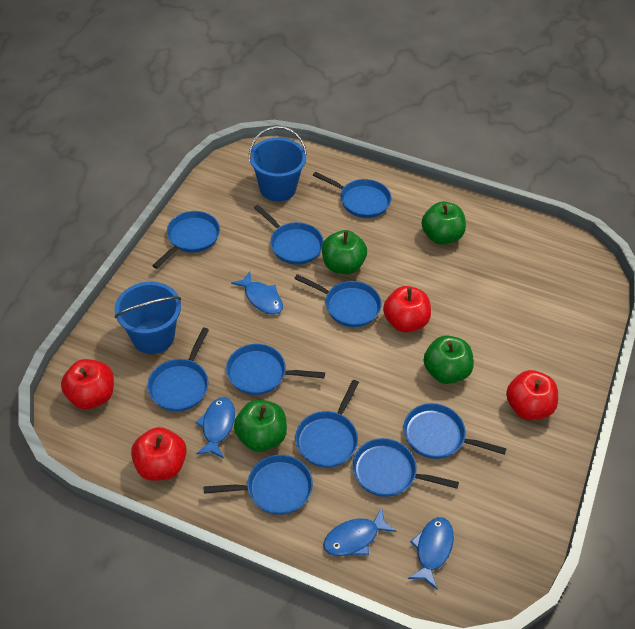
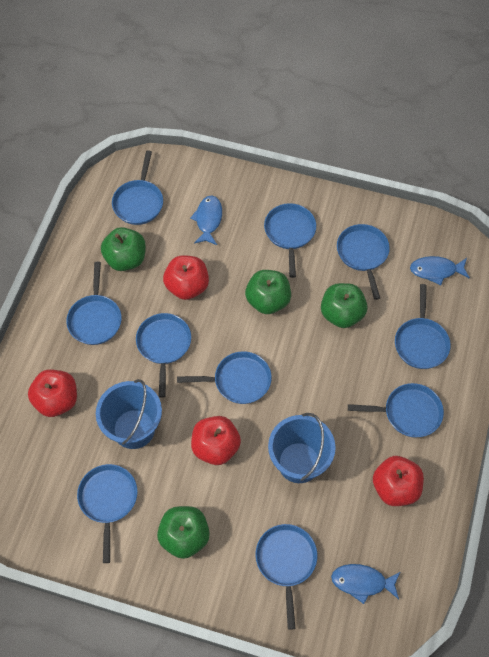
blue fish: [195,397,235,459] [231,271,283,314] [323,507,396,556] [408,517,454,589] = 4 -> [190,196,222,245] [331,564,400,604] [410,256,470,285] = 3

